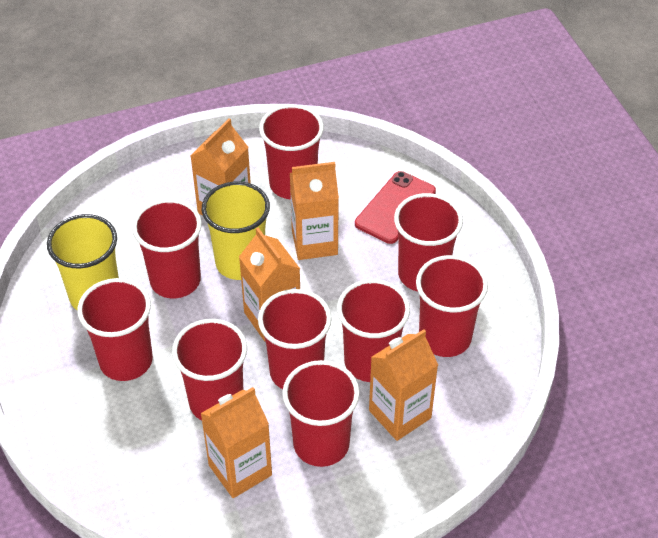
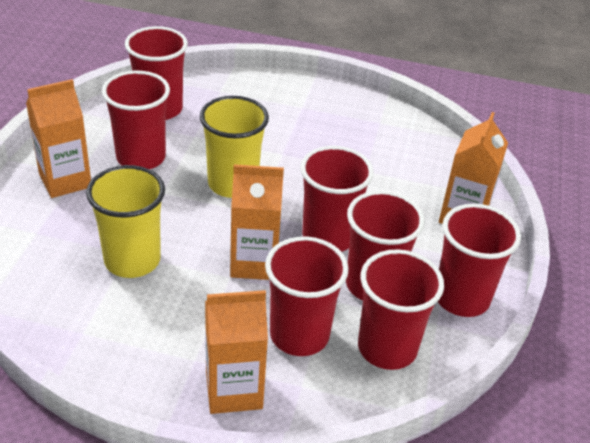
orange carton: [191,118,251,216] [200,387,272,498] [239,228,300,341] [290,162,339,260] [369,329,438,441] = 5 -> [26,79,91,198] [205,290,268,414] [230,164,284,280] [439,112,508,224] = 4
red cup: [77,278,153,381] [132,199,202,298] [172,319,247,420] [258,289,332,389] [259,105,324,199] [282,360,360,467] [337,279,410,382] [394,193,463,291] [416,255,488,357] = 9 -> [102,70,170,169] [125,26,188,120] [265,236,349,356] [300,146,374,252] [346,191,425,301] [358,249,444,370] [438,204,521,317] = 7
red phone: [355,171,436,244] = 1 -> none = 0

